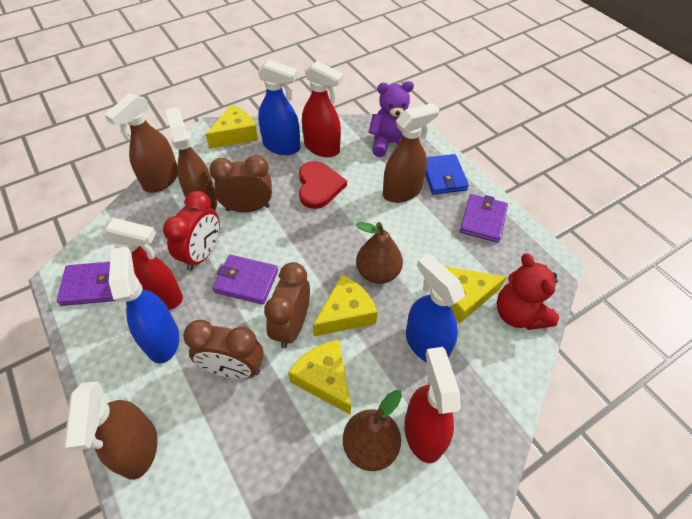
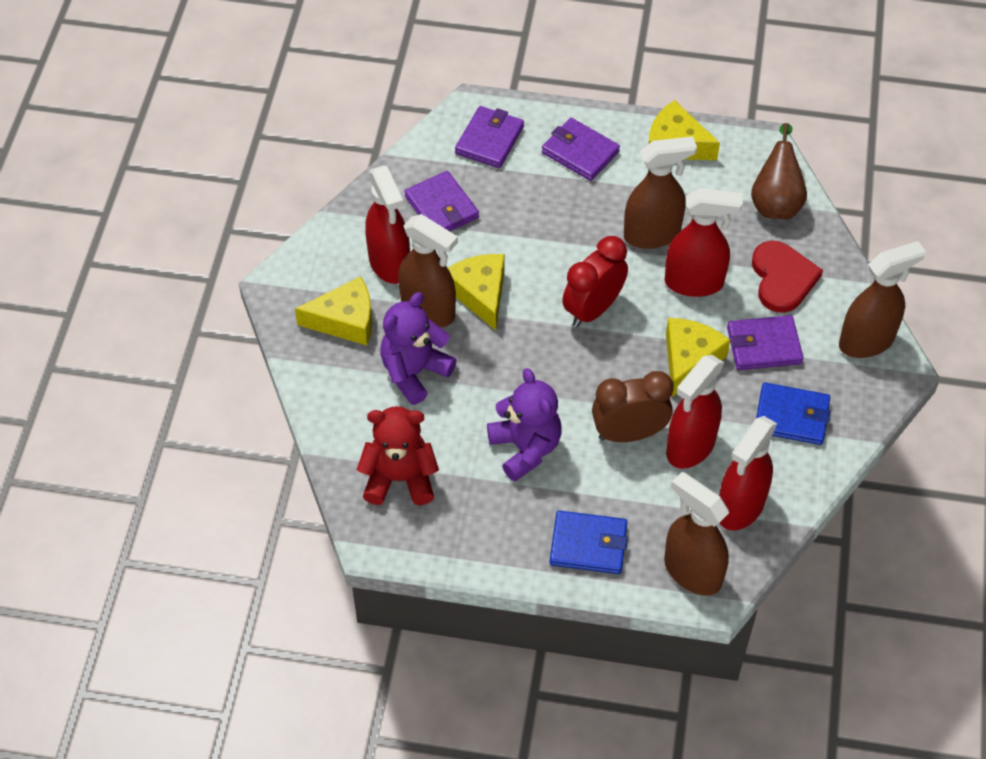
blue spray bottle: [109,246,179,363] [257,60,300,155] [406,254,465,362] = 3 -> none = 0
blue wallet: [425,154,469,195] = 1 -> [550,511,628,574] [756,382,830,445] = 2
brown clock: [183,320,264,379] [209,155,272,212] [264,262,310,348] = 3 -> [592,371,674,442] = 1
brown pear: [343,390,402,471] [356,222,403,284] = 2 -> [751,123,807,219] = 1
purple teddy bear: [369,81,414,157] = 1 -> [380,292,457,405] [487,368,562,482] = 2
purple wallet: [57,262,115,306] [212,255,278,305] [460,194,508,243] = 3 -> [404,171,479,231] [455,106,524,168] [542,118,620,181] [727,315,804,370] = 4
red spray bottle: [100,218,183,310] [302,61,344,157] [404,347,461,463] = 3 -> [365,165,410,284] [665,188,743,297] [666,355,724,469] [719,416,777,530] = 4

